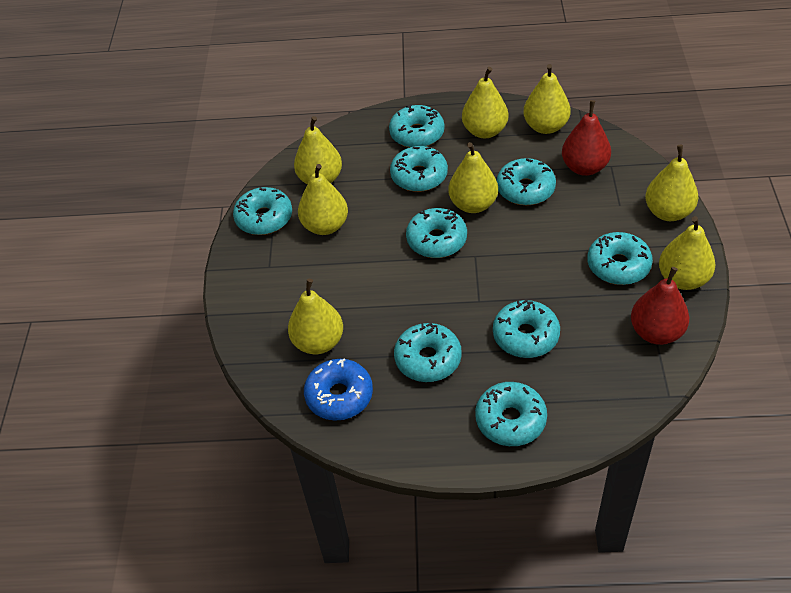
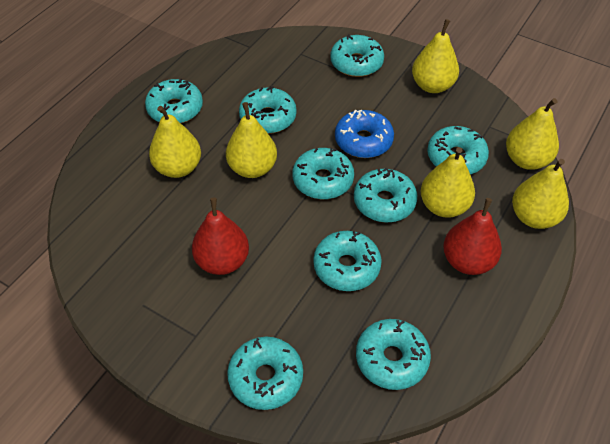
yellow pear: [288,279,343,354] [294,116,342,184] [298,164,348,235] [448,142,498,213] [462,67,508,138] [523,64,571,134] [645,145,698,221] [659,216,716,290] = 8 -> [149,106,201,178] [226,102,277,178] [412,19,459,93] [421,147,475,218] [506,98,559,170] [512,159,569,229] = 6

